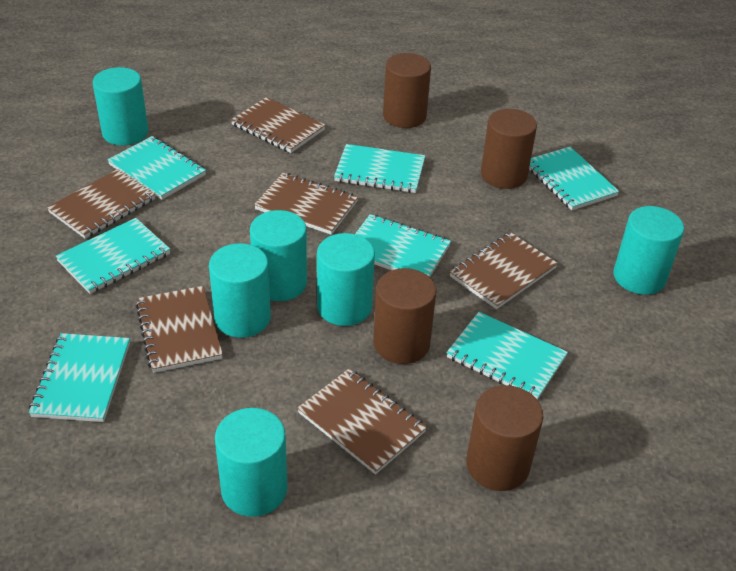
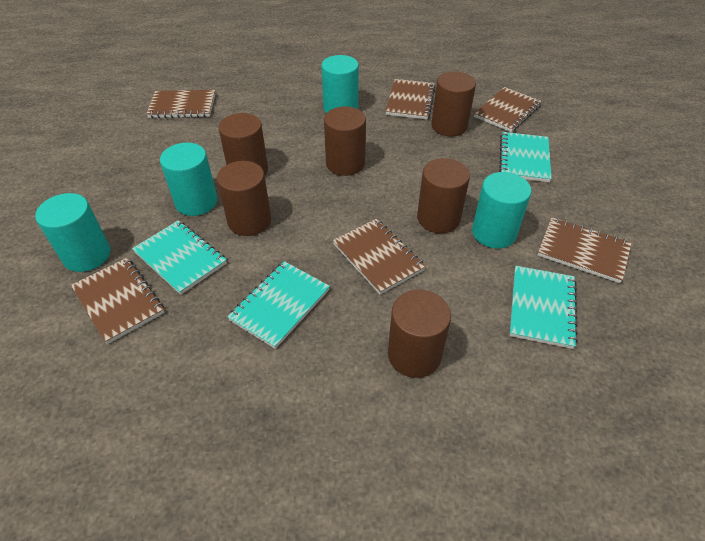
brown cylinder: [373,268,437,364] [383,53,431,128] [466,385,544,491] [481,109,537,189] = 4 -> [217,161,271,236] [218,113,268,175] [324,106,366,176] [388,290,451,378] [417,158,470,233] [431,71,476,136] = 6
turquoise cylinder: [93,67,148,145] [209,243,271,338] [215,408,288,517] [250,210,307,301] [317,233,375,326] [614,206,684,295] = 6 -> [35,193,110,272] [160,143,217,216] [321,55,359,113] [472,172,532,249] = 4
turquoise notebook: [29,333,130,422] [56,218,170,294] [107,136,206,200] [334,144,425,193] [355,214,451,277] [447,312,568,400] [529,147,619,210] = 7 -> [132,220,227,295] [227,261,330,349] [499,132,552,182] [510,266,578,349] = 4

